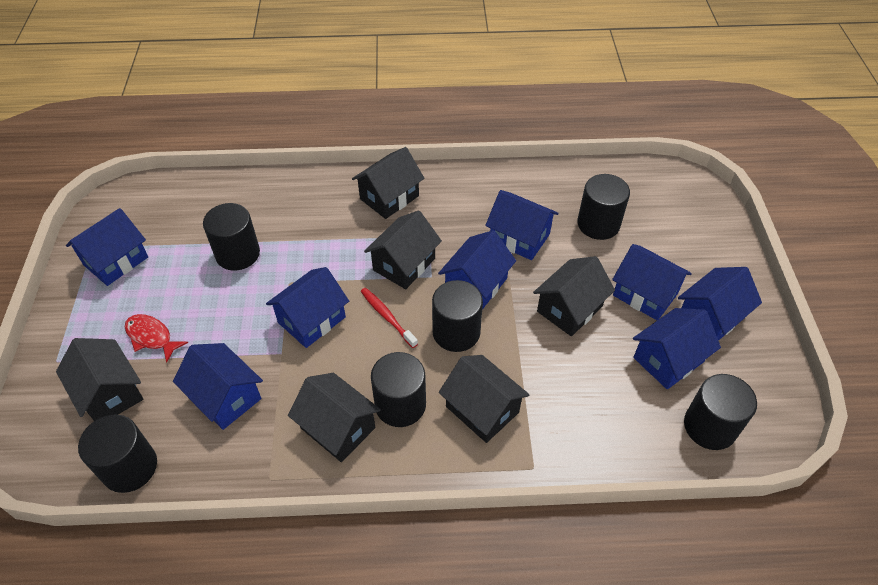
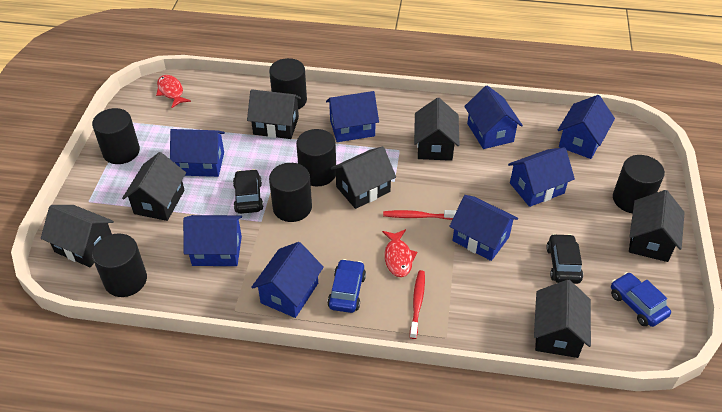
black car: none = 0 -> [233,169,263,214] [546,234,583,284] = 2
black house: [56,338,144,421] [288,373,381,462] [352,147,424,219] [364,210,442,289] [439,355,530,443] [533,256,615,336] = 6 -> [41,205,114,267] [122,152,186,221] [247,89,301,139] [331,146,396,209] [414,98,460,161] [534,280,591,358] [629,190,685,262] = 7
blue car: none = 0 -> [327,259,366,313] [611,272,671,327] = 2
red fish: [125,314,188,363] = 1 -> [156,75,191,108] [382,229,417,277] = 2
red toothbrush: [361,288,418,348] = 1 -> [383,210,457,220] [410,270,425,339] = 2

